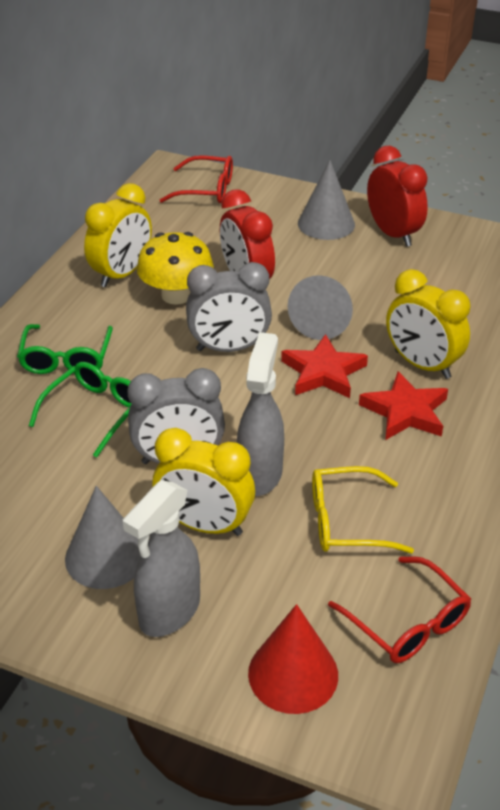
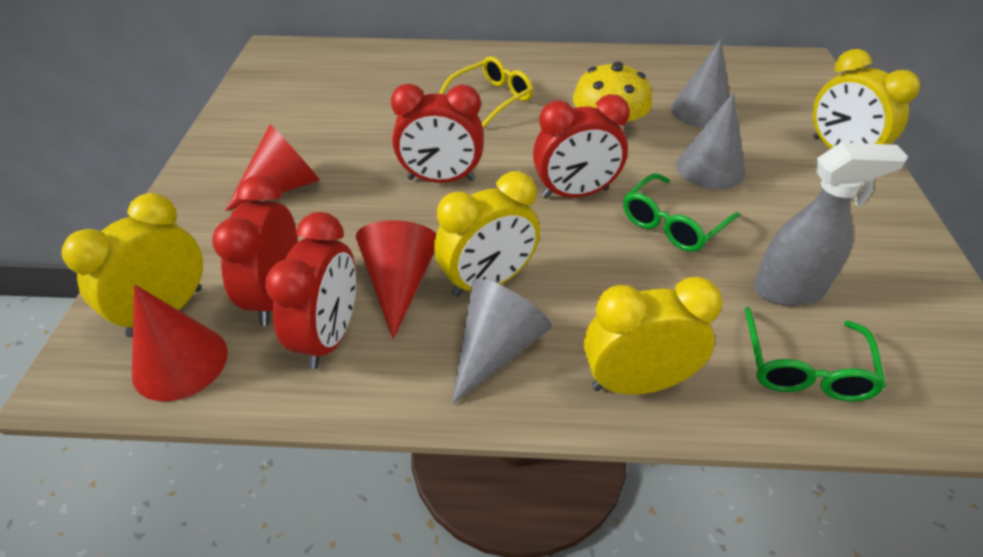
grey clock: [127,368,225,464] [186,262,272,352] = 2 -> none = 0
grey spray bottle: [123,480,200,637] [237,332,284,496] = 2 -> [754,142,908,306] = 1
red clock: [220,189,275,279] [367,146,428,247] = 2 -> [212,175,298,326] [266,212,356,369] [391,84,484,183] [533,94,630,199] = 4
red cone: [248,604,338,714] = 1 -> [132,285,228,401] [225,124,320,211] [356,220,436,339] = 3
red glasses: [160,155,233,203] [328,556,471,663] = 2 -> none = 0
red star: [281,334,368,398] [359,371,448,440] = 2 -> none = 0
yellow clock: [84,183,152,287] [152,428,255,536] [386,269,470,379] = 3 -> [61,193,203,337] [434,171,540,297] [584,277,722,395] [813,49,920,149] = 4

